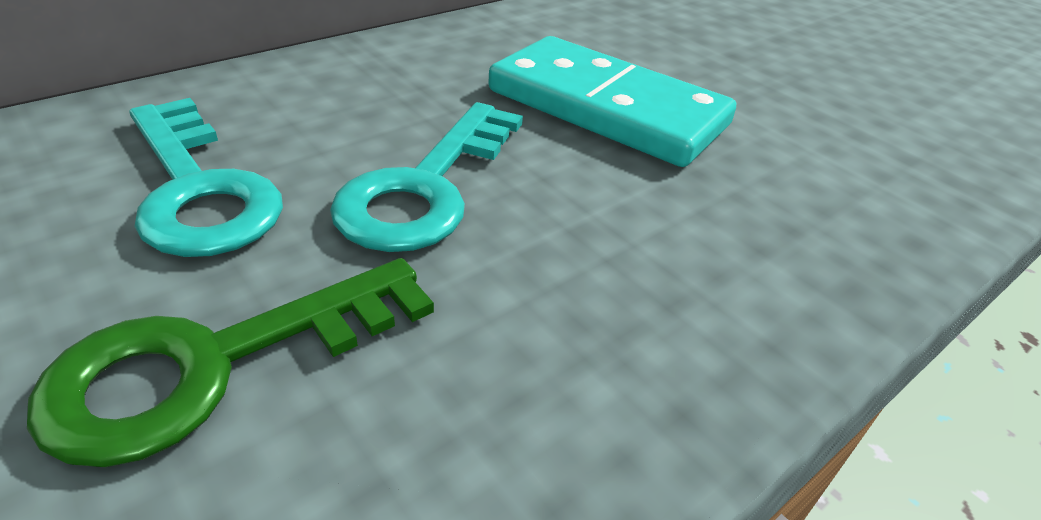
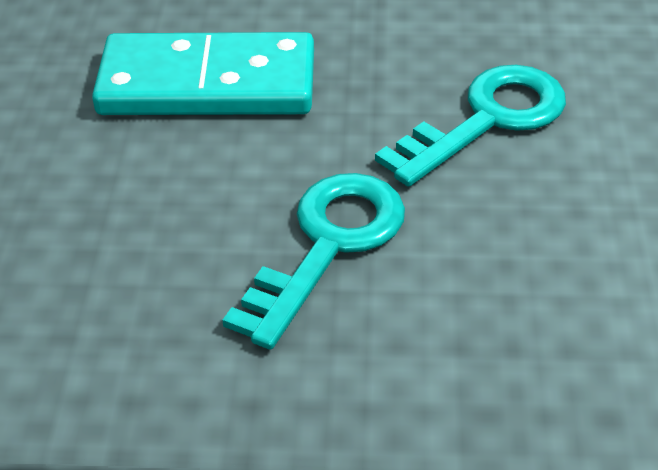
green key: [27,258,434,467] = 1 -> none = 0

